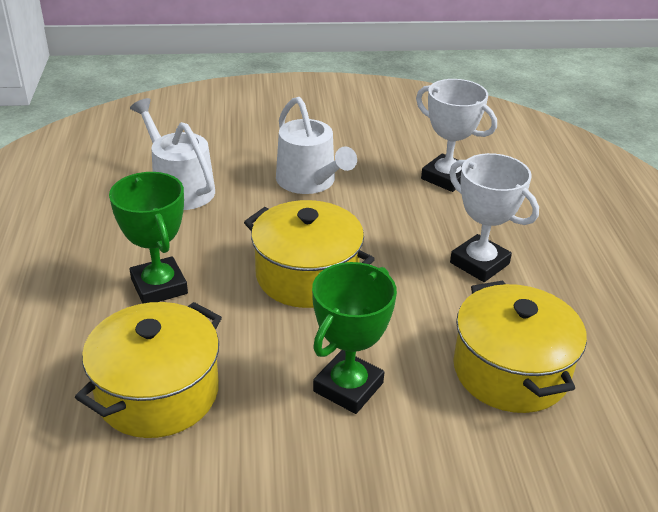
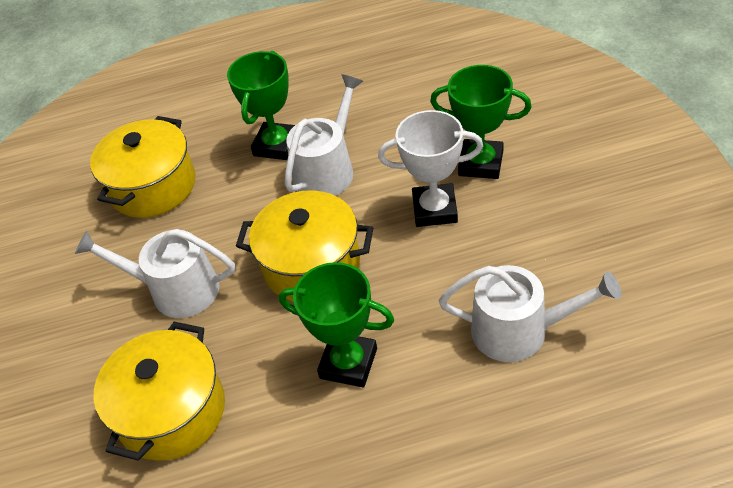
green trophy: [109,172,188,304] [312,262,397,414] = 2 -> [227,51,295,160] [279,262,394,388] [430,65,532,179] = 3
white trophy: [416,79,497,192] [449,153,539,282] = 2 -> [378,110,483,227] = 1
white watering can: [130,98,215,210] [276,97,357,194] = 2 -> [75,229,235,318] [284,74,363,196] [439,265,621,362] = 3

